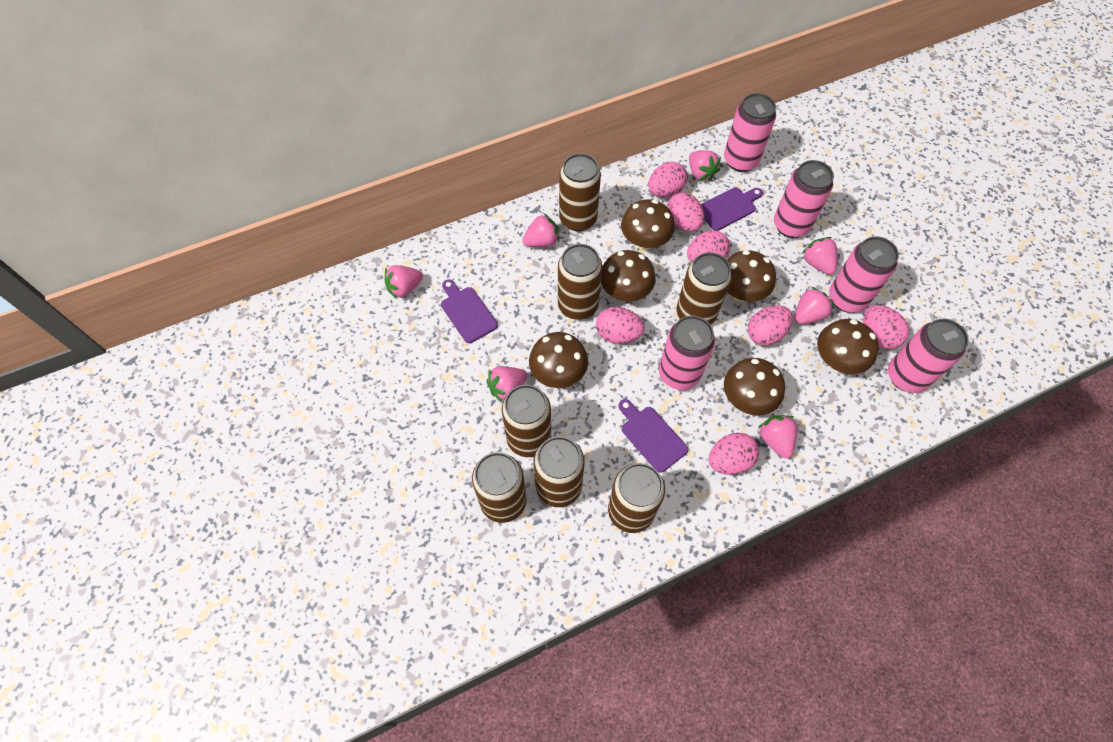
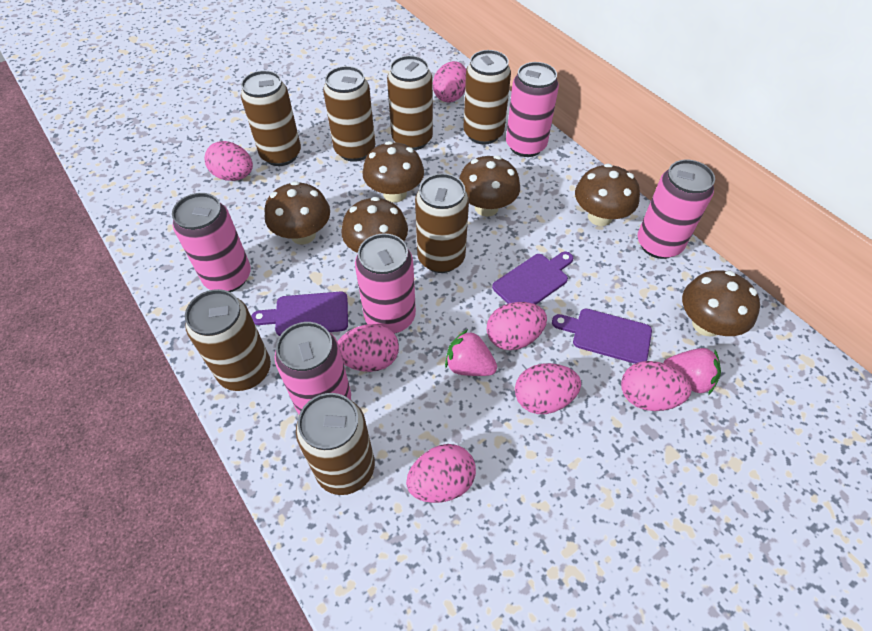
pink strawberry: [384,265,423,299] [487,366,527,403] [522,214,559,247] [689,150,721,181] [758,415,797,458] [794,287,834,324] [802,237,837,275] = 7 -> [445,329,497,376] [664,348,721,395] = 2

